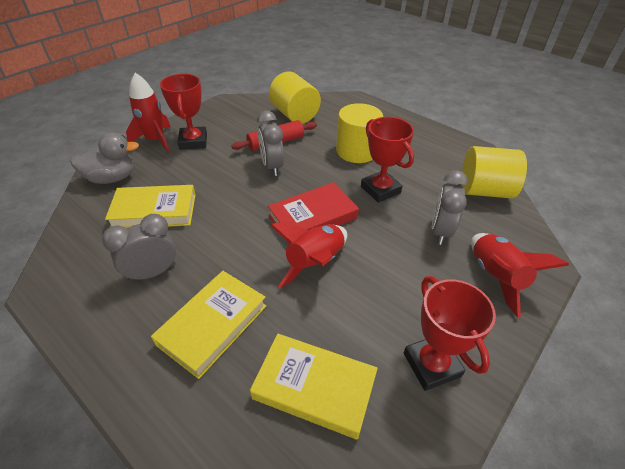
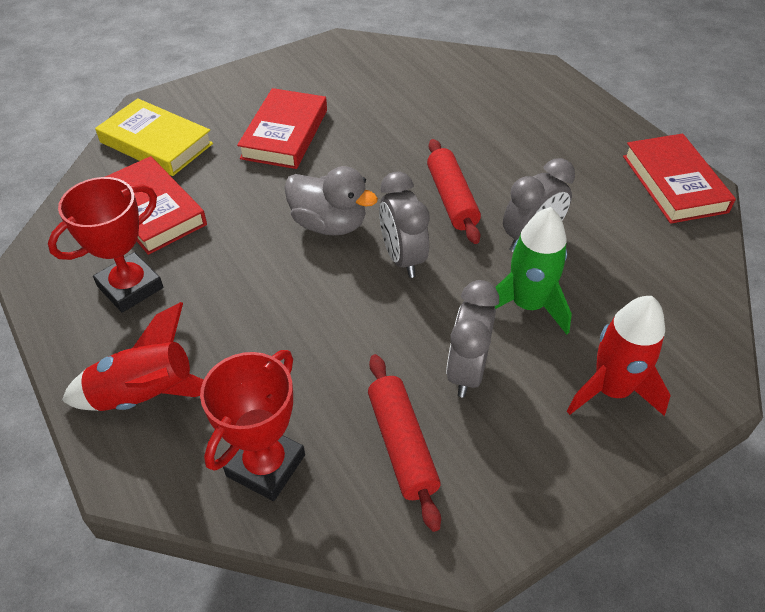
green rocket: none = 0 -> [495,207,572,335] = 1
red book: [268,182,359,245] = 1 -> [105,156,207,255] [237,88,327,169] [623,133,736,224] = 3
red rocket: [126,73,171,153] [270,221,347,289] [471,233,569,318] = 3 -> [62,302,203,411] [567,296,671,416] = 2
red rolling pin: [231,120,317,151] = 1 -> [368,354,441,532] [427,139,481,244] = 2
red trophy: [160,74,207,150] [361,117,414,203] [404,276,496,391] = 3 -> [48,177,163,313] [200,350,305,501] = 2
yellow book: [105,185,196,229] [151,271,266,379] [250,334,378,440] = 3 -> [95,98,213,176] = 1
yellow cylinder: [269,72,321,124] [336,103,383,163] [461,146,527,199] = 3 -> none = 0

